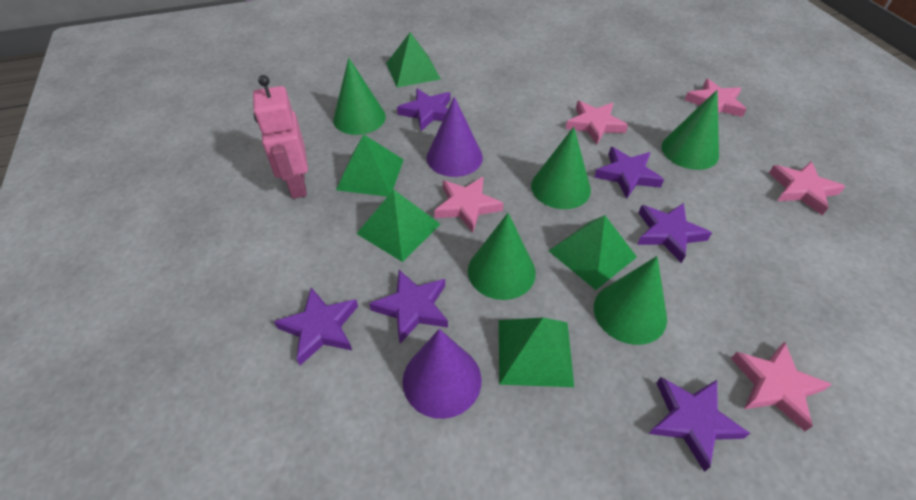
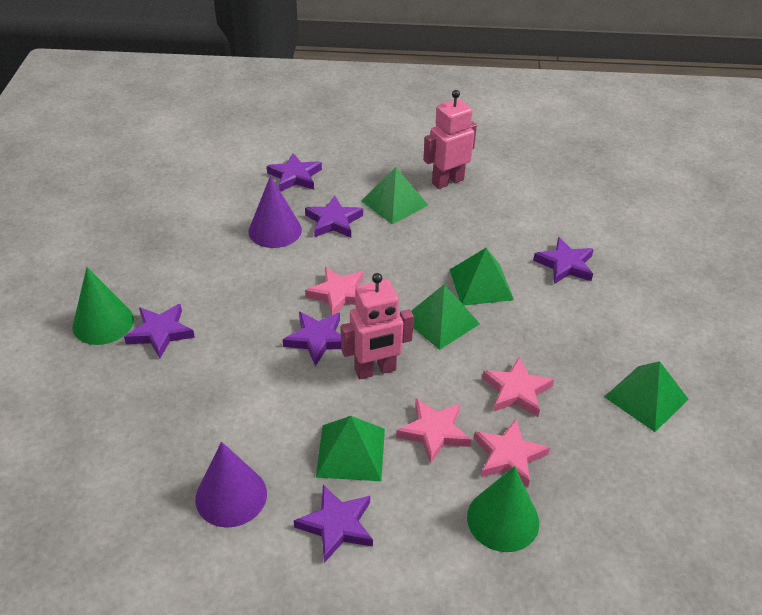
green cone: [333,58,386,135] [468,213,536,300] [531,127,591,209] [594,256,667,345] [661,90,719,170] = 5 -> [72,267,134,345] [467,466,539,552] = 2
pink robot: [253,75,308,199] = 1 -> [341,273,414,379] [423,90,477,189] = 2
pink star: [434,177,504,233] [566,101,628,145] [685,79,747,117] [731,341,832,431] [769,161,846,215] = 5 -> [305,267,363,315] [396,398,472,464] [474,419,550,488] [482,356,554,417] = 4

